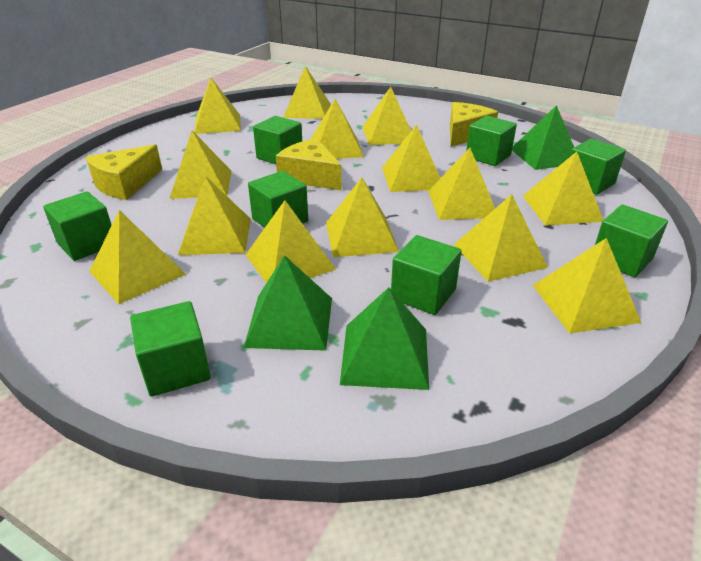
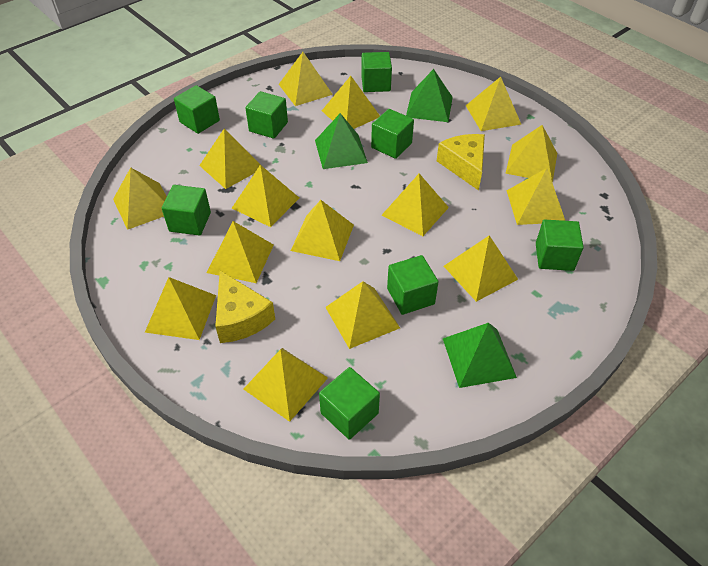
yellow cheese: [86,144,162,200] [276,138,342,191] [450,102,498,147] = 3 -> [215,271,275,343] [437,134,485,191] = 2
yellow pyramid: [89,210,186,304] [169,130,231,199] [178,177,251,255] [195,78,241,134] [246,200,336,283] [283,66,330,119] [311,99,364,159] [326,177,399,257] [363,87,411,145] [382,124,440,192] [428,148,495,220] [454,194,548,282] [523,152,603,225] [533,238,641,333] = 14 -> [113,168,167,230] [145,277,216,340] [199,129,260,189] [207,221,274,283] [232,165,299,227] [244,348,328,422] [279,52,333,106] [291,200,354,261] [322,76,380,129] [325,281,400,349] [381,174,449,236] [444,235,518,302] [466,77,521,131] [505,125,557,183] [507,168,565,225] = 15

